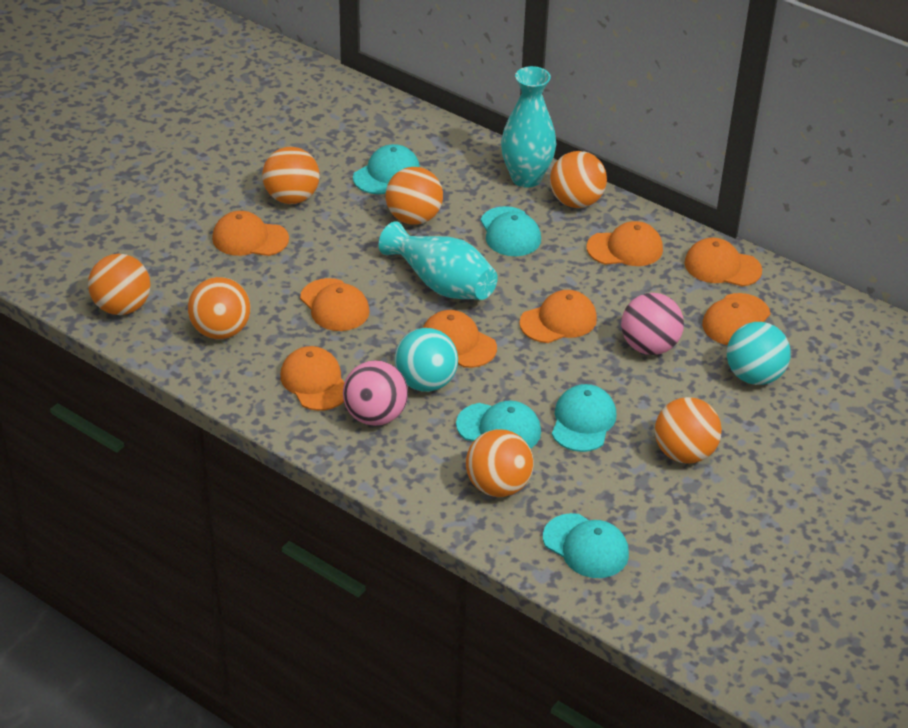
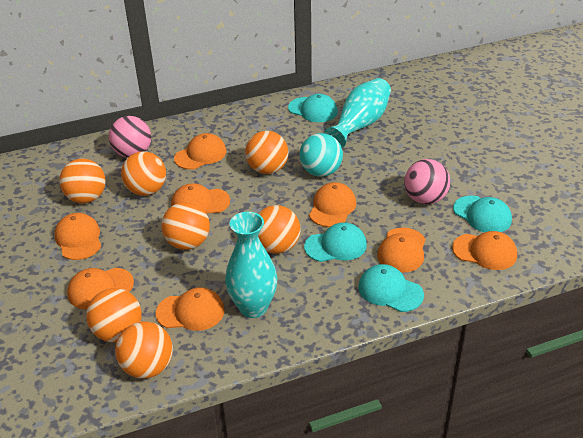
turquoise ball: [394,328,458,392] [727,322,791,385] = 2 -> [300,133,343,177] = 1
turquoise cap: [353,144,420,194] [456,400,541,449] [481,206,541,256] [543,513,629,578] [552,384,617,452] = 5 -> [288,94,338,122] [304,222,367,262] [358,264,424,312] [453,195,512,232] = 4

